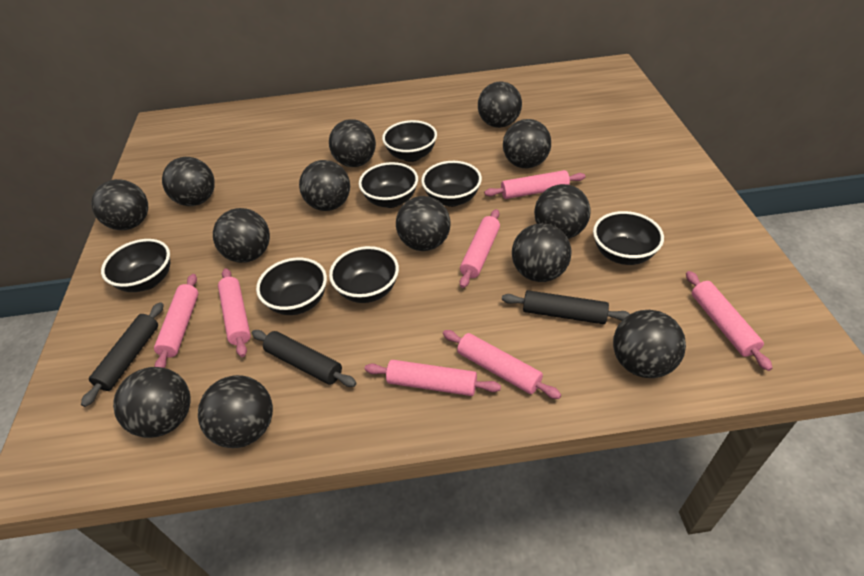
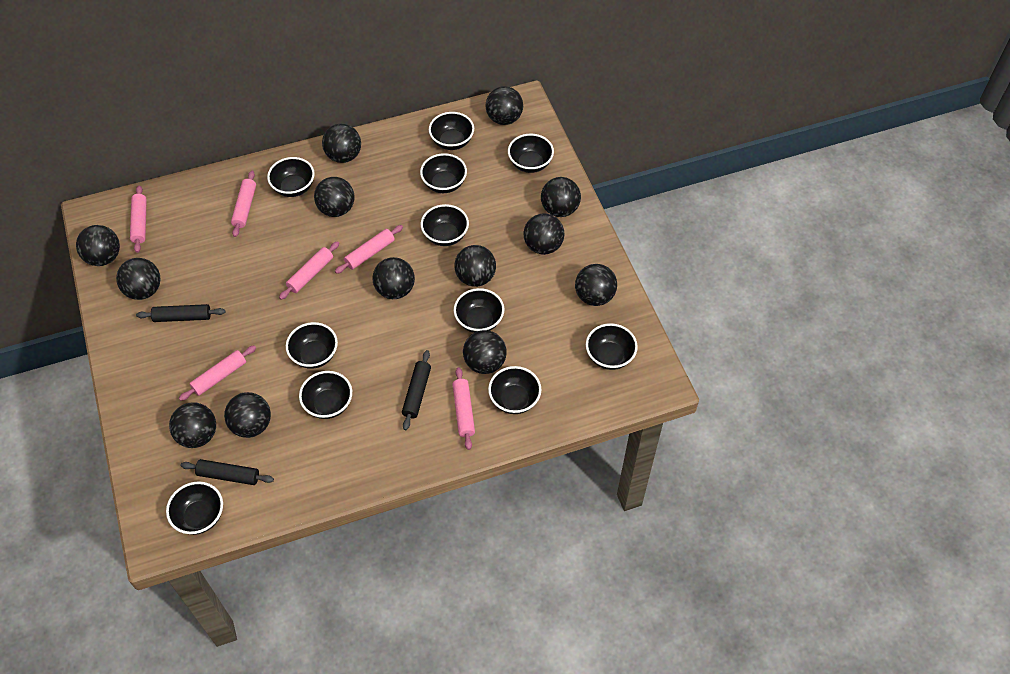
black bowl: [101,239,170,292] [256,258,327,315] [329,246,399,303] [359,162,418,208] [382,120,437,162] [421,161,482,207] [593,211,664,265] = 7 -> [166,481,223,535] [267,157,315,197] [286,322,338,369] [299,371,352,419] [420,153,467,193] [421,204,469,246] [429,112,474,150] [454,288,504,333] [488,366,541,414] [508,134,554,173] [586,323,638,370] = 11
pink rolling pin: [154,274,198,368] [218,268,251,357] [365,360,501,396] [443,330,561,399] [460,209,500,288] [484,170,585,199] [686,271,772,371] = 7 -> [130,186,147,253] [179,345,256,401] [231,171,256,237] [279,241,339,300] [335,225,403,274] [452,367,475,450] = 6

